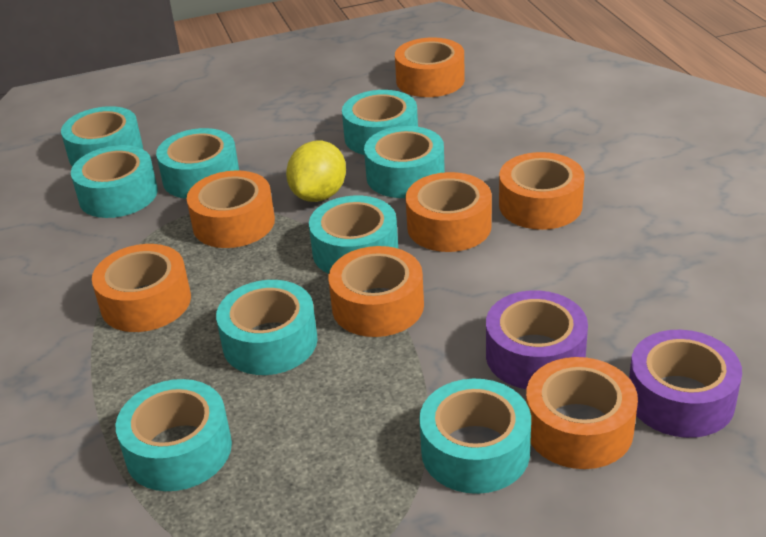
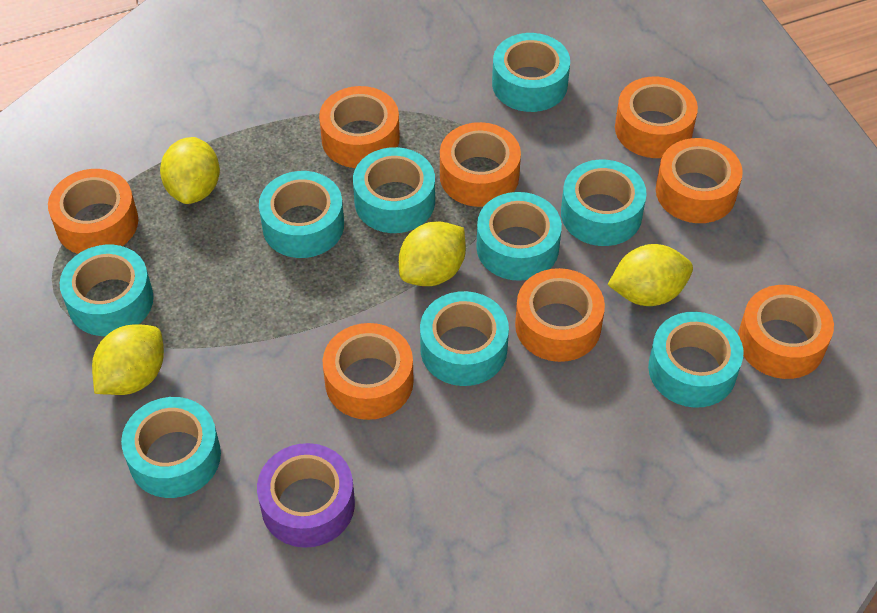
orange tape: [92,244,191,332] [187,170,275,248] [328,246,424,337] [395,37,465,97] [406,172,492,252] [499,152,585,230] [526,357,638,469] = 7 -> [48,169,138,254] [319,86,400,168] [323,323,414,420] [440,122,521,207] [515,268,605,362] [615,77,698,158] [656,138,743,223] [738,285,834,379] = 8
purple tape: [486,290,588,389] [629,330,742,438] = 2 -> [257,443,355,548] = 1
yellow lemon: [286,141,346,202] = 1 -> [92,325,164,395] [160,137,220,204] [399,222,466,286] [608,244,693,306] = 4

